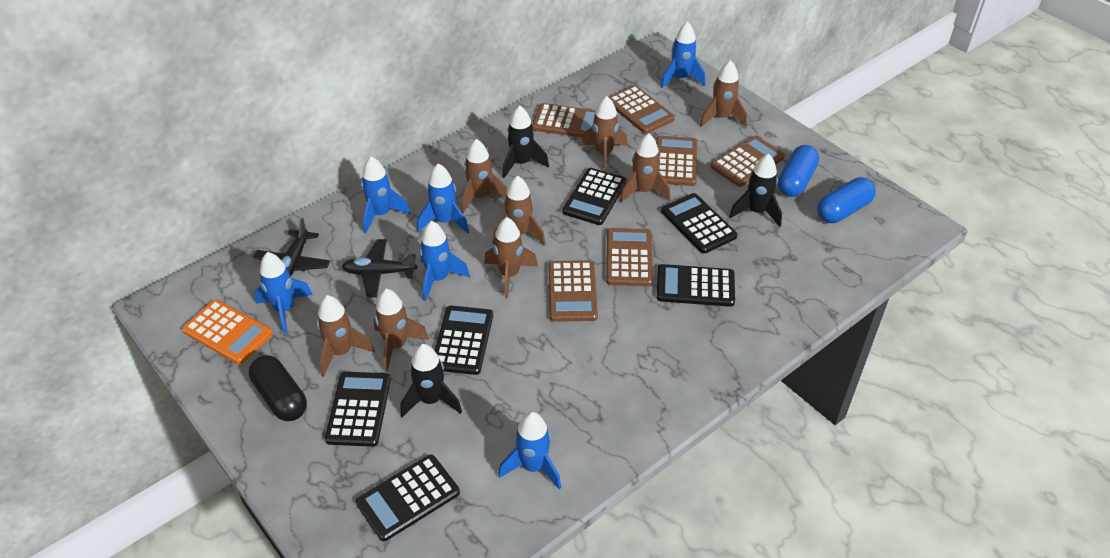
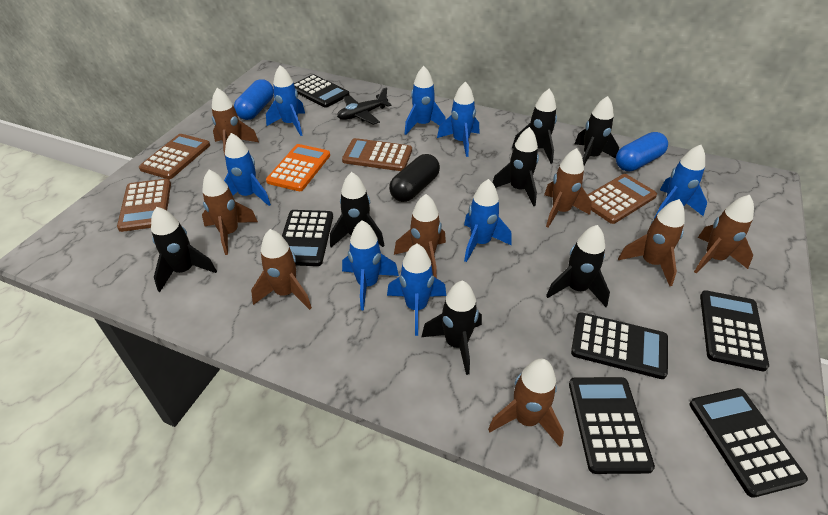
black plane: [253,218,330,276] [342,239,417,297] = 2 -> [337,87,392,125] = 1
black rocket: [400,344,462,417] [502,106,549,178] [729,154,782,227] = 3 -> [151,207,217,292] [330,172,385,247] [421,280,482,375] [492,127,539,206] [512,89,557,164] [546,225,610,307] [575,96,619,165] = 7
blue rocket: [254,252,313,334] [361,156,411,233] [417,163,469,234] [419,221,470,301] [498,412,561,490] [661,21,705,88] = 6 -> [224,133,271,206] [266,65,305,136] [342,220,399,311] [387,244,446,336] [404,66,446,135] [437,81,479,157] [464,179,512,262] [654,145,707,219] = 8
brown calculator: [532,103,596,137] [549,260,598,322] [606,228,653,286] [609,85,675,134] [656,136,697,186] [711,136,785,187] = 6 -> [117,179,171,232] [139,134,210,179] [342,138,412,171] [587,174,657,224] = 4

